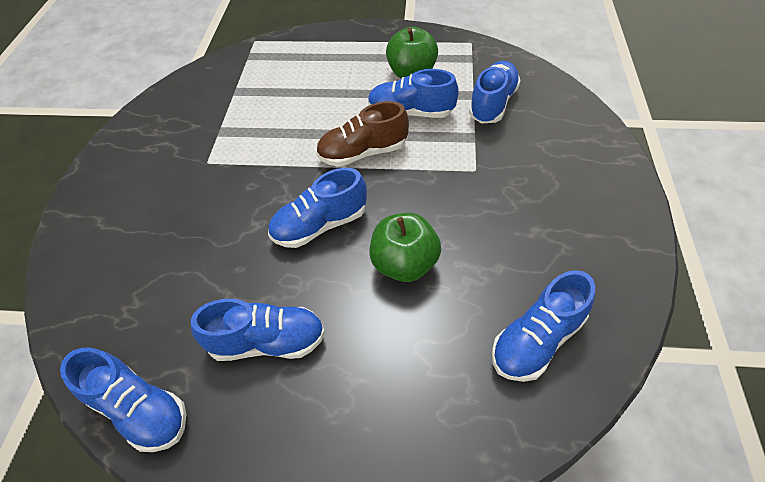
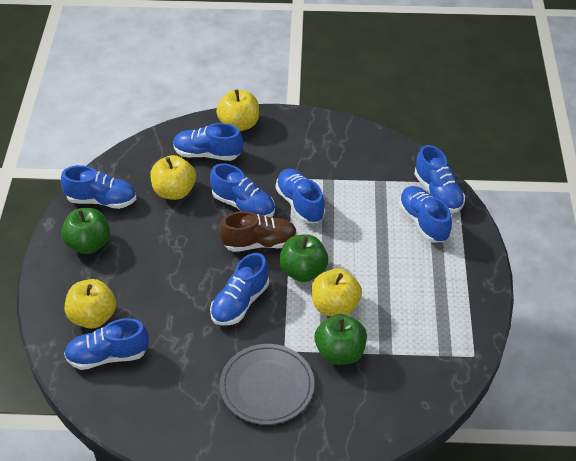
blue shoe: [60,347,186,452] [191,299,325,361] [268,168,367,248] [368,69,459,118] [469,61,521,124] [492,270,595,382] = 6 -> [61,165,136,209] [64,318,149,370] [173,123,243,161] [210,163,275,217] [210,253,269,325] [276,169,325,223] [399,186,452,242] [414,145,465,213] = 8
green apple: [369,213,441,282] [386,27,438,79] = 2 -> [61,208,110,254] [279,235,328,282] [315,314,367,365] = 3
grey plate: none = 0 -> [220,344,314,425] = 1
yellow apple: none = 0 -> [65,279,116,329] [150,155,196,200] [216,89,259,131] [311,268,362,316] = 4

